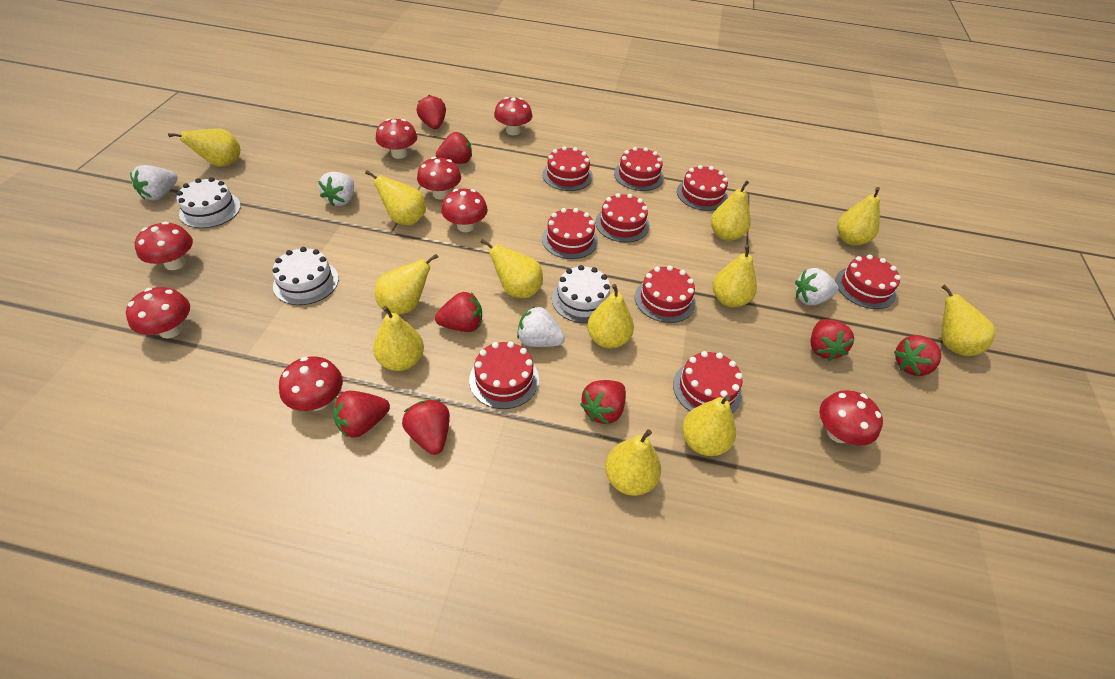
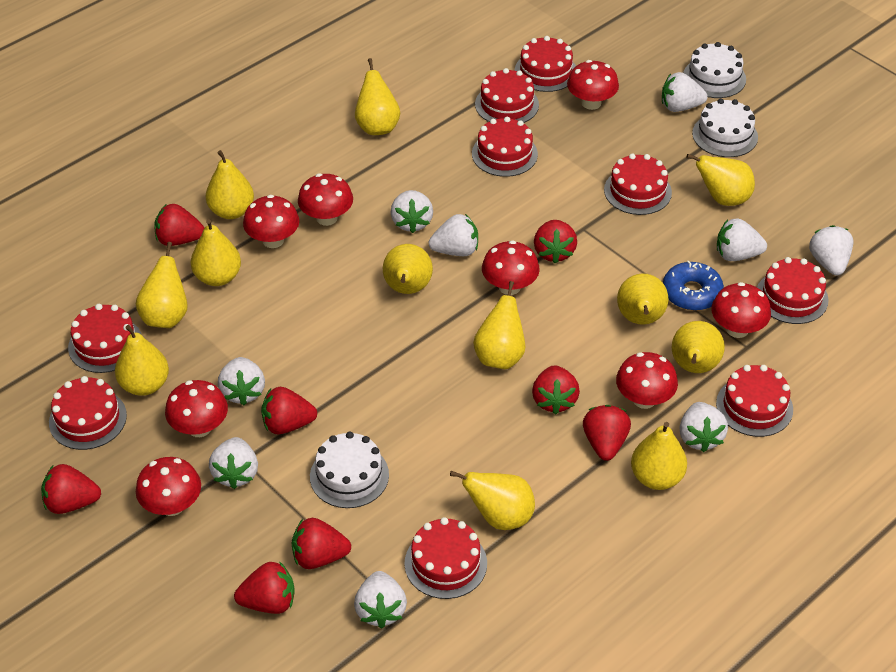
blue donut: none = 0 -> [663,261,724,311] = 1
white strawberry: [130,165,178,200] [318,172,354,206] [517,306,565,347] [795,268,839,305] = 4 -> [209,437,258,489] [218,357,265,405] [354,571,407,628] [391,190,433,233] [428,214,478,256] [662,72,708,112] [679,402,728,452] [717,219,767,261] [809,225,853,276] = 9

